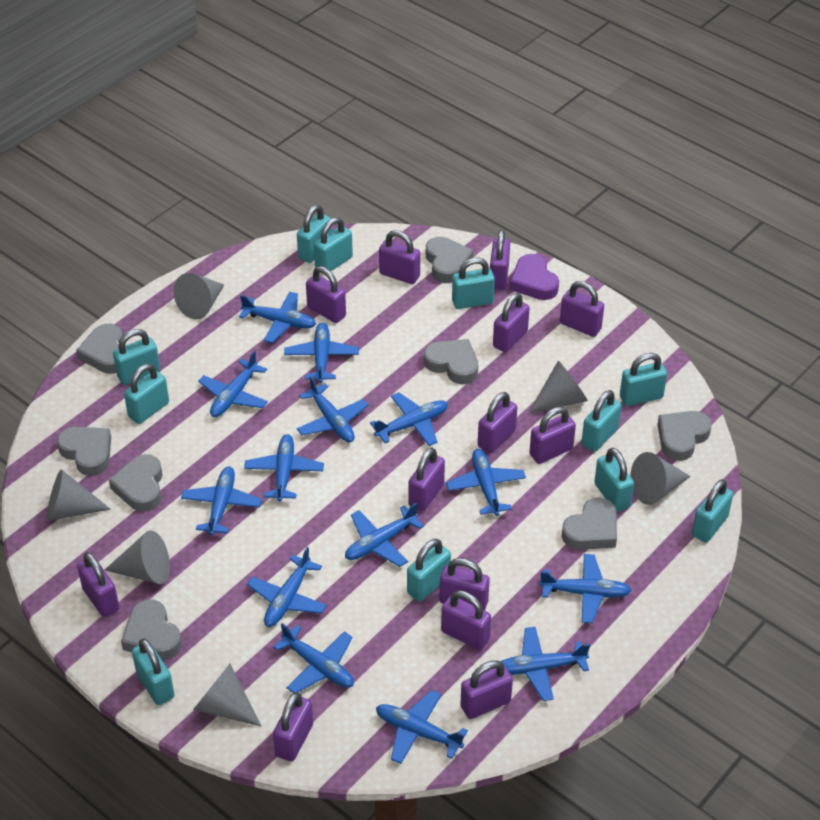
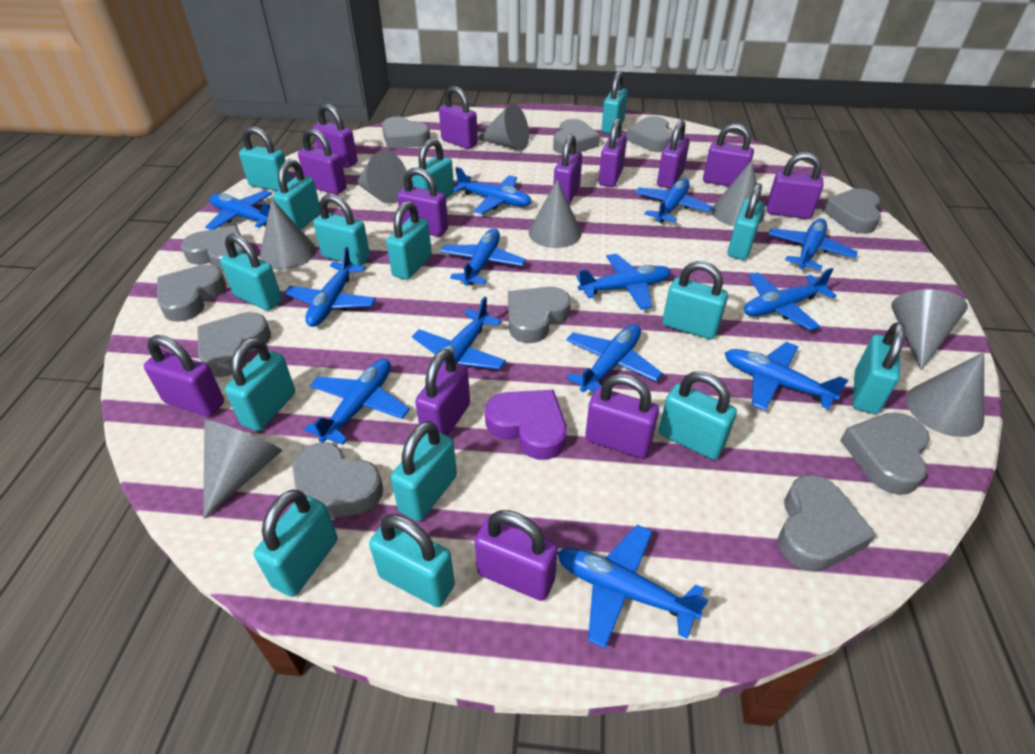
blue plane: [181,466,262,536] [198,351,268,417] [239,292,316,343] [244,434,324,502] [247,547,327,627] [273,623,354,693] [284,323,359,383] [297,376,368,442] [345,503,424,567] [370,392,448,446] [376,690,468,764] [446,449,526,516] [500,627,590,701] [539,554,632,623] = 14 -> [205,190,272,230] [284,247,376,327] [304,359,410,445] [412,296,506,369] [440,228,526,286] [452,167,532,214] [557,525,709,649] [566,324,662,392] [576,254,671,310] [635,178,713,223] [725,342,848,411] [744,268,837,330] [768,219,858,270] = 13
grey cone: [47,469,111,521] [105,530,170,584] [174,273,224,319] [193,664,262,727] [528,361,588,414] [630,452,691,505] = 6 -> [203,420,282,519] [260,199,316,269] [356,151,407,204] [478,103,529,150] [528,179,582,248] [711,161,764,226] [891,289,968,371] [906,352,984,437] = 8
grey heart: [57,426,111,476] [76,324,123,374] [109,454,163,512] [121,600,182,660] [424,339,478,384] [426,237,473,283] [561,497,617,550] [658,411,712,461] = 8 -> [157,265,226,322] [181,225,247,271] [197,312,271,377] [292,442,383,518] [382,117,431,149] [508,287,571,343] [553,119,600,154] [626,116,673,152] [778,475,876,572] [822,188,881,234] [840,412,930,495] = 11
turquoise padlock: [113,329,160,385] [124,364,169,424] [132,638,175,705] [297,205,332,263] [314,217,353,271] [407,539,451,602] [452,258,495,309] [582,390,621,452] [594,448,634,512] [620,353,667,406] [692,479,733,543] = 11 -> [220,233,282,311] [225,338,295,431] [239,127,291,191] [254,489,338,597] [273,159,320,230] [313,194,370,266] [369,514,455,607] [386,201,432,280] [391,421,457,521] [412,139,454,198] [601,71,628,134] [659,371,737,460] [662,261,728,339] [728,183,764,260] [853,322,905,414] = 15

